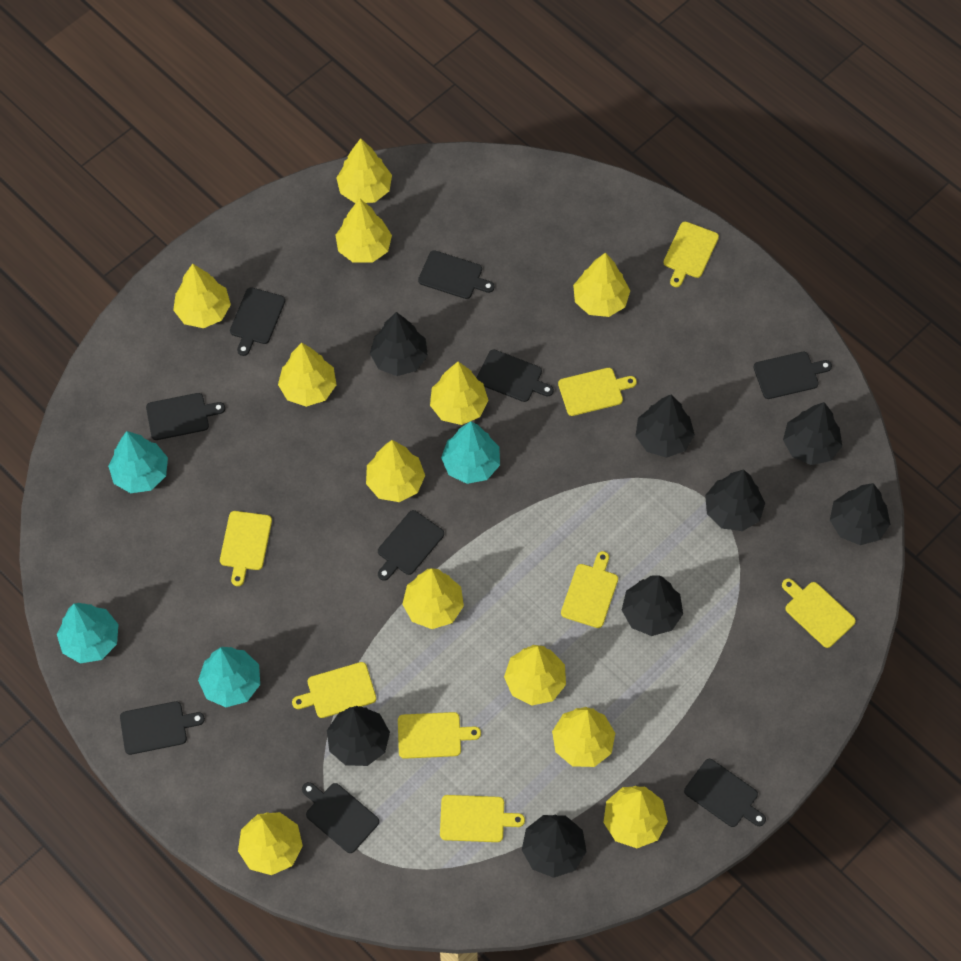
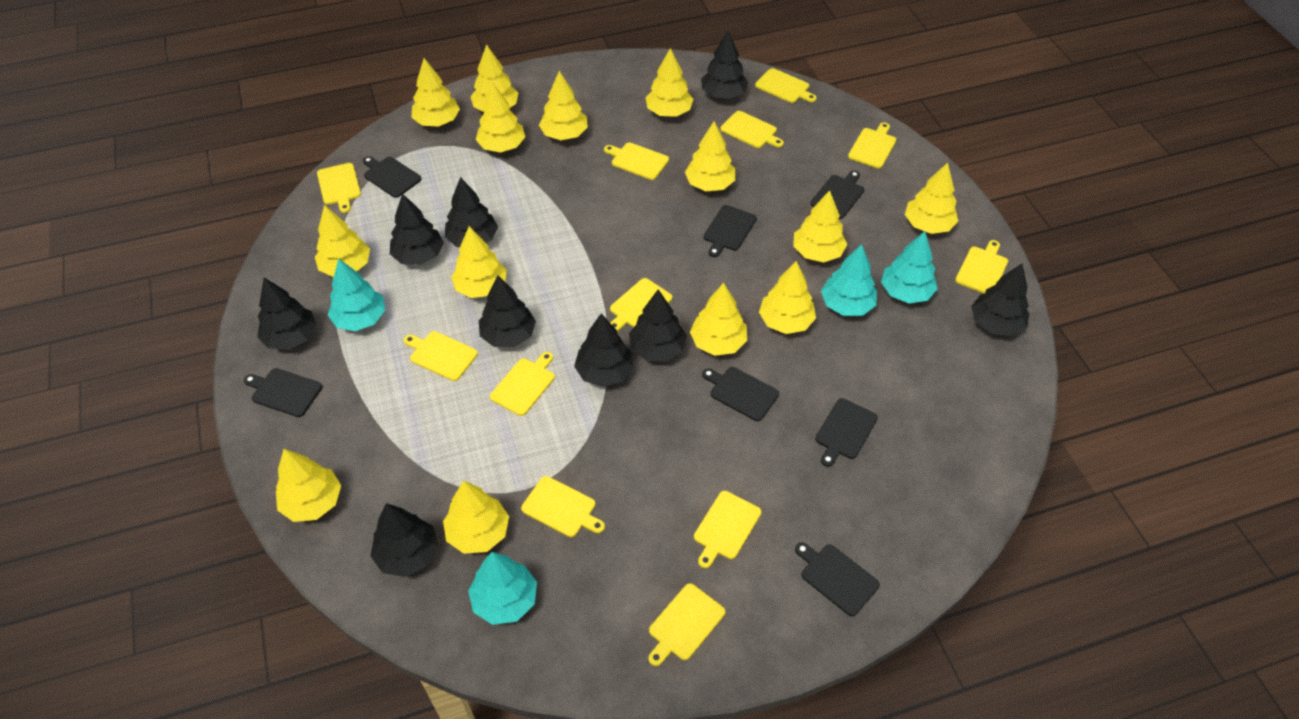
black cutting board: [120,701,205,755] [146,393,225,440] [230,287,285,356] [302,782,379,853] [378,510,444,581] [418,250,495,299] [476,350,554,402] [684,759,766,827] [753,352,832,399] = 9 -> [244,368,322,417] [363,156,422,198] [702,367,779,421] [703,205,757,257] [795,542,880,616] [810,170,864,219] [815,398,878,467] = 7
black tree: [327,706,390,766] [370,312,428,376] [522,815,587,878] [622,575,683,636] [636,395,695,458] [705,469,765,531] [783,402,842,465] [830,483,890,545] = 8 -> [257,277,316,350] [370,503,438,577] [390,193,444,265] [445,177,498,247] [479,276,536,347] [574,314,634,387] [629,289,687,361] [701,31,748,99] [971,264,1029,336] = 9
yellow cutting board: [220,511,272,586] [292,662,376,718] [398,712,481,759] [440,795,525,842] [558,368,637,416] [561,551,618,628] [663,222,719,287] [782,578,856,648] = 8 -> [317,163,361,213] [404,331,478,381] [490,352,555,416] [521,476,605,537] [604,142,669,180] [610,278,673,331] [649,583,725,666] [694,491,761,568] [721,111,784,148] [755,68,817,103] [848,122,896,168] [955,240,1008,294] = 12
yellow tree: [173,264,231,328] [238,812,303,875] [278,343,336,407] [336,138,392,203] [336,199,392,263] [366,440,425,502] [402,568,464,629] [430,362,489,425] [504,645,566,706] [552,707,615,767] [573,253,630,317] [603,786,668,848] = 12 -> [276,449,341,522] [315,205,370,277] [411,58,460,127] [443,481,509,554] [451,226,507,298] [470,44,518,112] [475,82,525,153] [539,71,588,140] [645,48,693,117] [685,122,735,191] [690,283,747,356] [759,261,816,334] [793,190,847,262] [905,162,958,234] = 14

